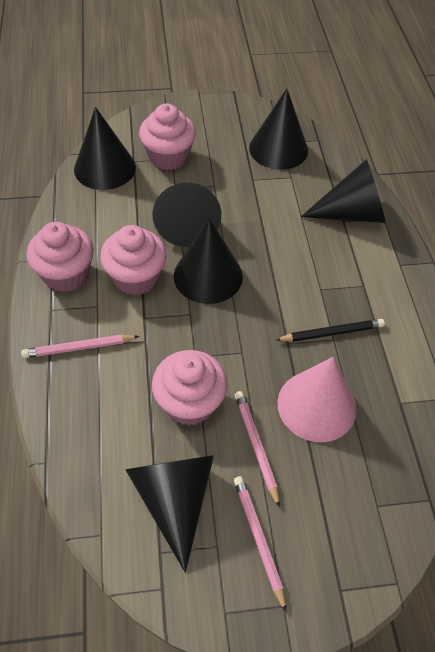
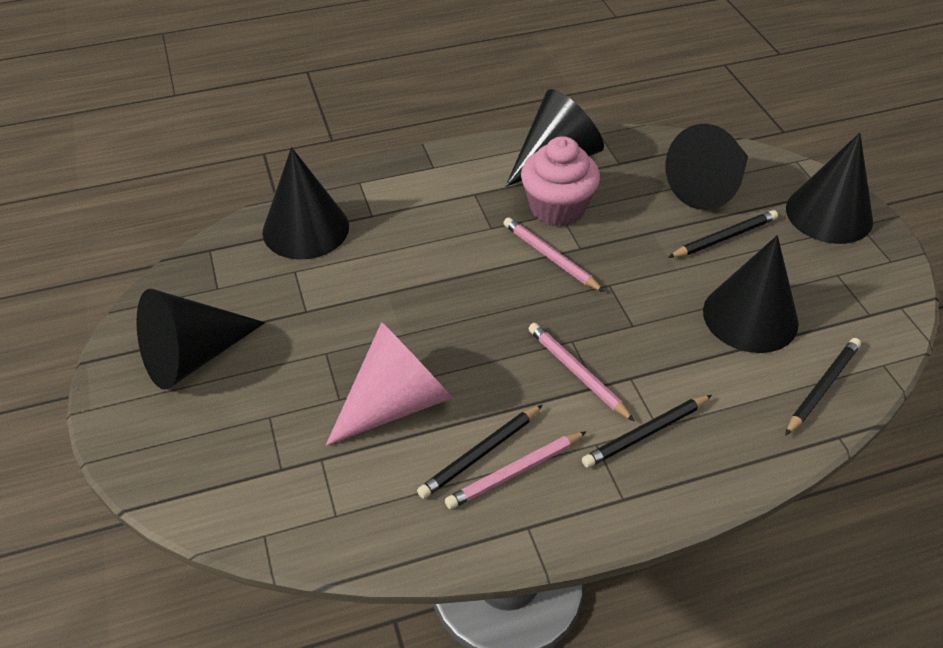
black pencil: [276,319,385,342] = 1 -> [417,405,543,499] [582,395,712,468] [668,210,778,258] [785,338,861,436] = 4
pink cupcake: [27,222,94,292] [100,225,167,295] [139,104,196,170] [152,350,228,426] = 4 -> [521,136,600,226] = 1

